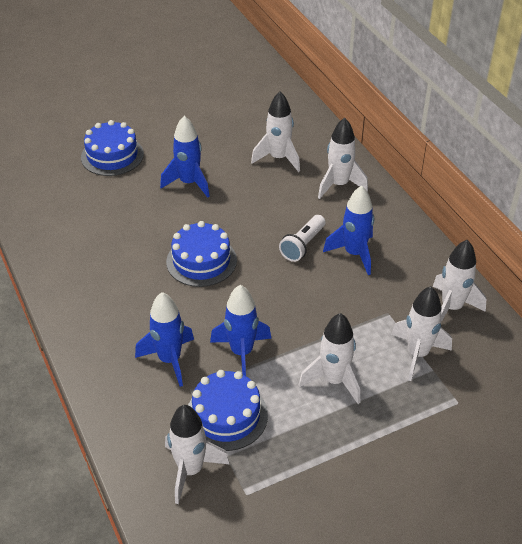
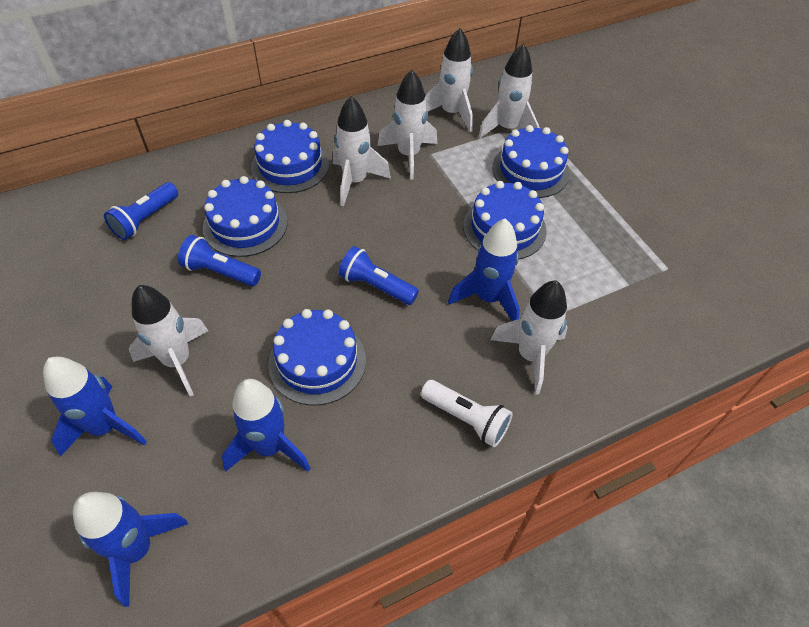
blue cake: [81,120,144,176] [166,221,237,287] [188,370,268,451] = 3 -> [203,176,288,257] [251,120,329,193] [268,309,366,406] [463,181,547,260] [492,125,570,198] = 5
blue flashlight: none = 0 -> [104,182,178,240] [178,235,261,286] [338,246,419,305] = 3

